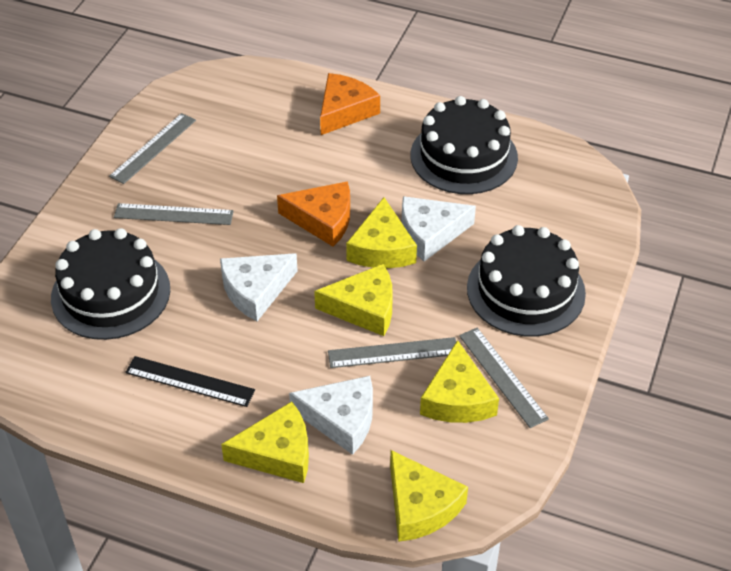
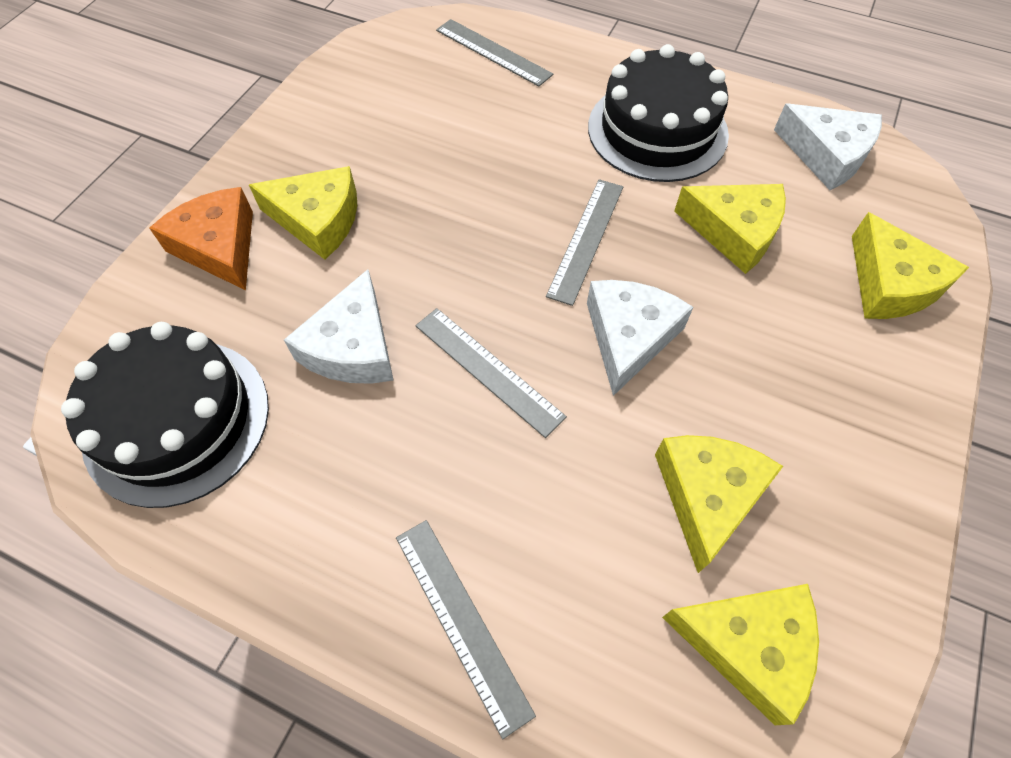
black cake: [51,228,170,340] [411,96,518,194] [467,225,586,337] = 3 -> [61,322,269,508] [588,44,729,182] = 2
black ruler: [125,356,255,407] = 1 -> none = 0
orange cheese: [277,181,350,247] [320,73,380,135] = 2 -> [149,187,253,290] = 1

